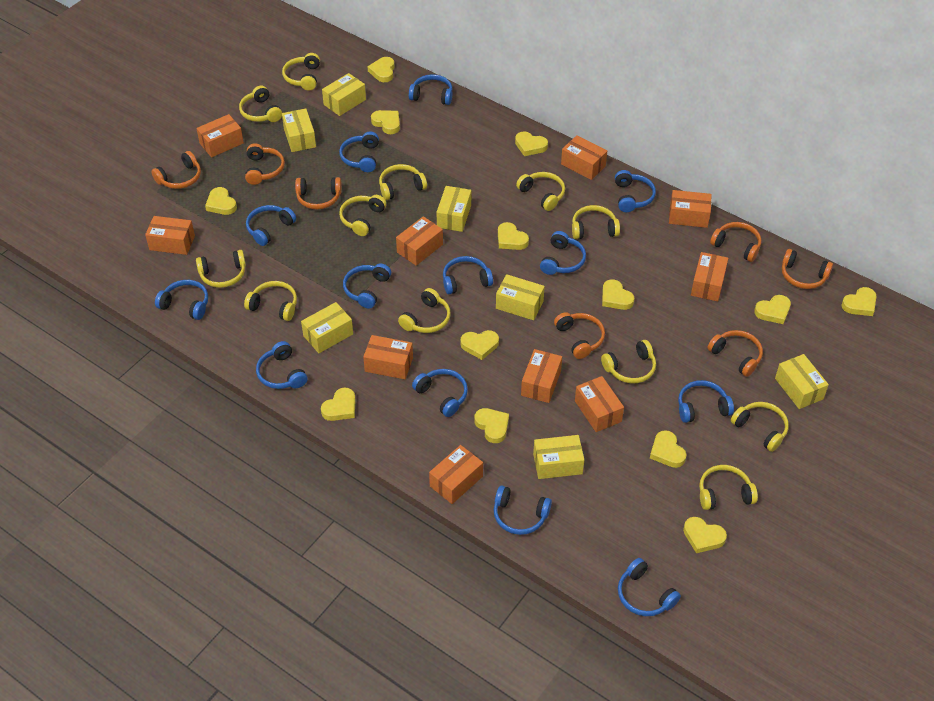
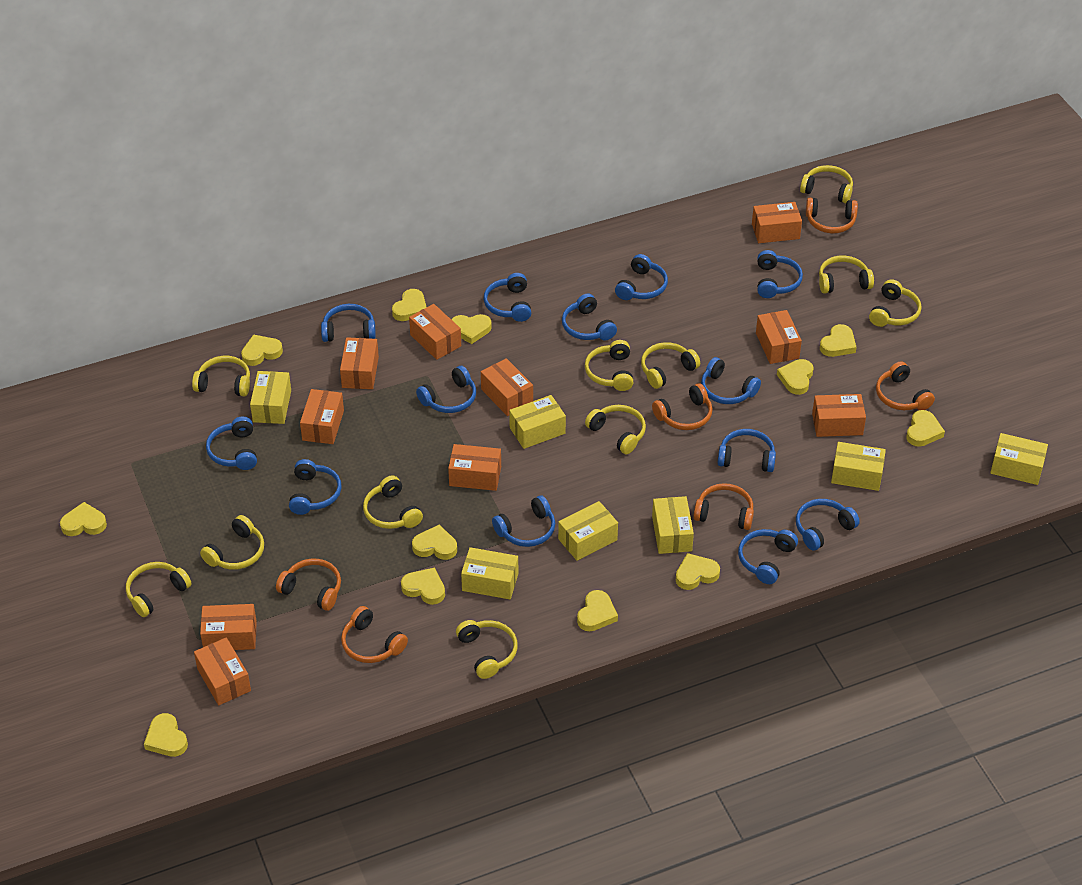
orange headphones: [151,151,201,189] [245,143,285,185] [295,177,342,209] [554,312,605,359] [708,330,763,377] [710,222,761,262] [782,249,833,289] = 7 -> [276,558,341,611] [341,606,408,663] [652,383,712,430] [693,483,754,530] [806,198,858,233] [876,361,935,410] = 6
yellow headphones: [196,250,246,288] [239,86,282,122] [244,281,297,321] [282,53,320,90] [339,195,387,236] [379,164,427,200] [398,288,451,333] [516,172,565,211] [572,205,620,239] [601,340,656,383] [699,465,758,510] [731,402,789,452] = 12 -> [126,562,192,617] [192,356,250,397] [200,515,264,570] [363,475,423,529] [456,620,518,679] [585,340,633,391] [585,405,646,454] [641,342,700,389] [800,165,853,203] [819,256,874,294] [869,279,922,327] = 11
yellow heart: [205,187,237,215] [321,388,356,421] [368,57,395,82] [371,110,400,134] [461,330,499,360] [474,408,509,443] [498,222,529,250] [515,131,548,156] [602,279,634,310] [650,430,686,468] [683,517,727,553] [754,295,791,324] [841,287,876,316] = 13 -> [60,502,107,536] [144,713,188,757] [241,334,283,366] [392,289,427,321] [401,567,445,605] [412,525,457,560] [451,314,492,344] [577,590,618,631] [676,553,720,590] [777,359,813,395] [820,324,856,357] [906,410,945,447] = 12

